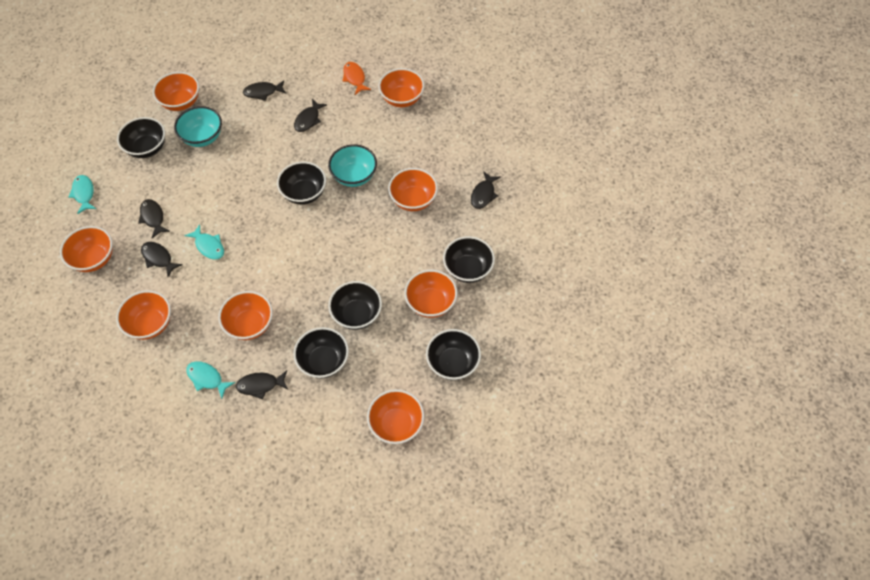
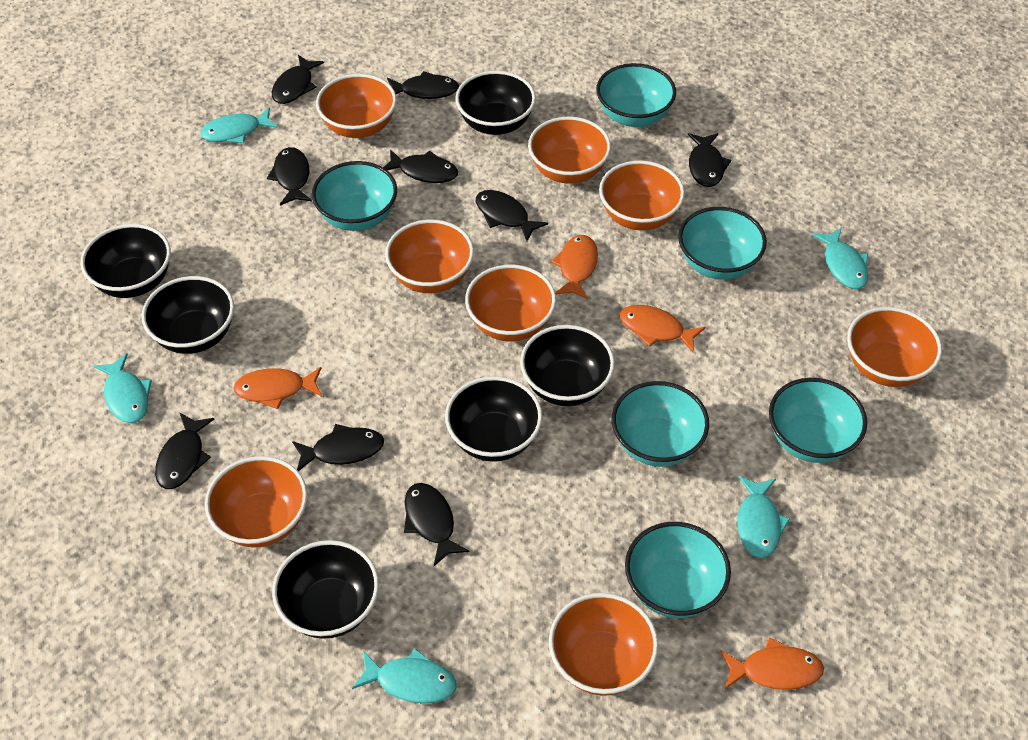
black fish: [138,199,170,238] [141,242,183,277] [236,370,288,400] [243,80,286,101] [294,99,327,132] [471,171,500,209] = 6 -> [155,412,214,489] [267,147,312,206] [272,55,324,104] [292,424,384,471] [383,150,458,183] [387,71,459,99] [404,483,470,566] [476,190,548,241] [688,133,731,187] = 9
orange fish: [343,62,371,95] = 1 -> [233,367,322,409] [551,235,598,299] [619,305,705,353] [720,638,824,690] = 4
turquoise bowl: [174,106,222,147] [328,144,377,187] = 2 -> [312,161,397,231] [596,63,676,127] [612,381,709,467] [625,522,731,618] [678,207,767,280] [769,378,867,463] = 6
turquoise fish: [68,175,96,214] [184,224,224,260] [186,361,235,399] = 3 -> [93,353,152,423] [200,107,278,143] [352,648,457,704] [737,476,790,558] [811,227,869,289] = 5

